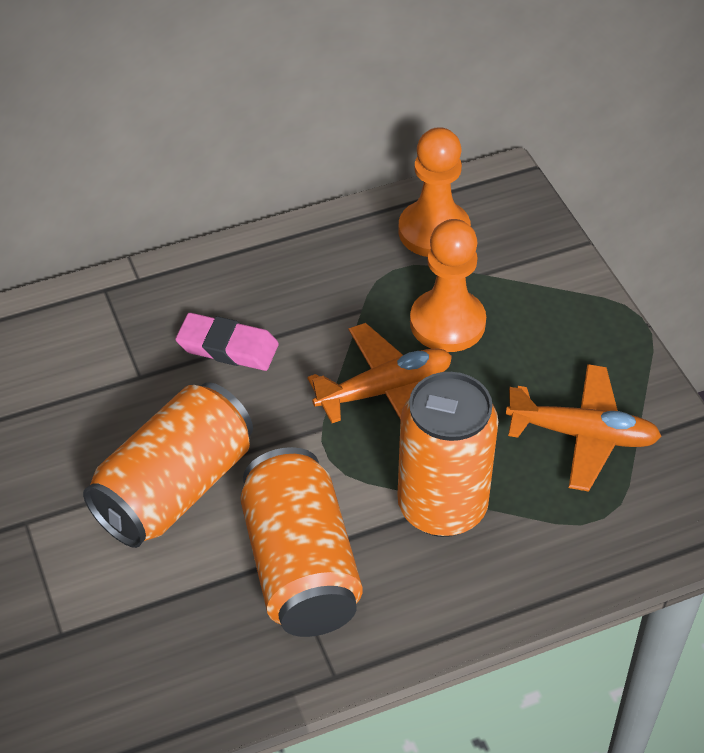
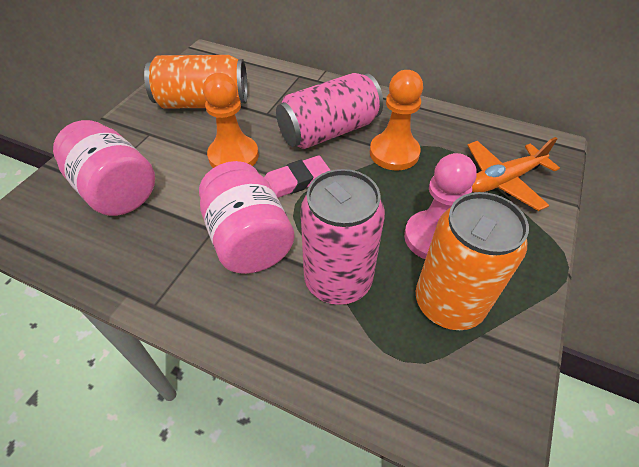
orange can: [83,382,253,548] [240,447,363,637] [397,372,499,537] = 3 -> [144,55,248,109] [416,192,529,330] = 2
orange plane: [307,323,452,423] [506,364,661,492] = 2 -> [467,137,560,211] = 1
pink can: none = 0 -> [276,73,383,149] [300,169,385,305] = 2
pink jar: none = 0 -> [53,120,155,216] [199,161,294,274] = 2
pink pawn: none = 0 -> [404,153,477,259] = 1

